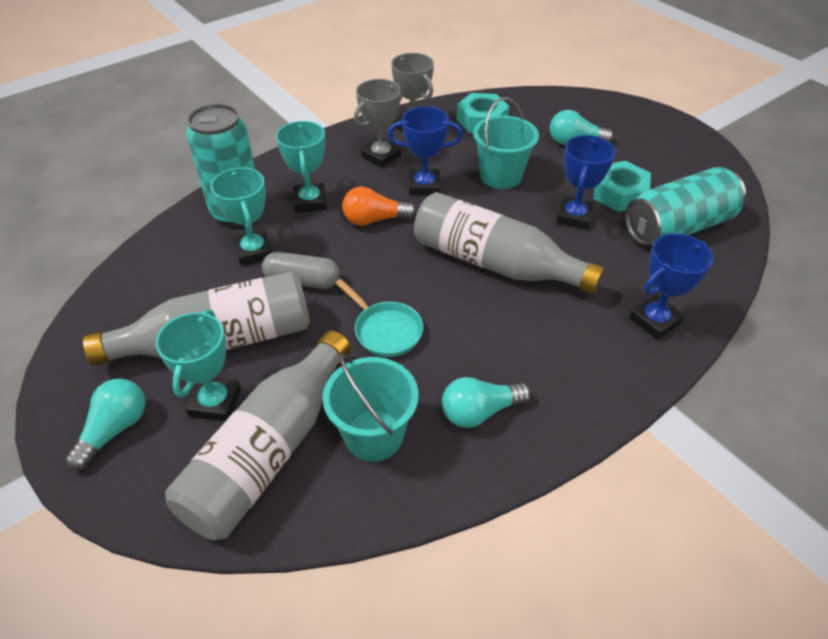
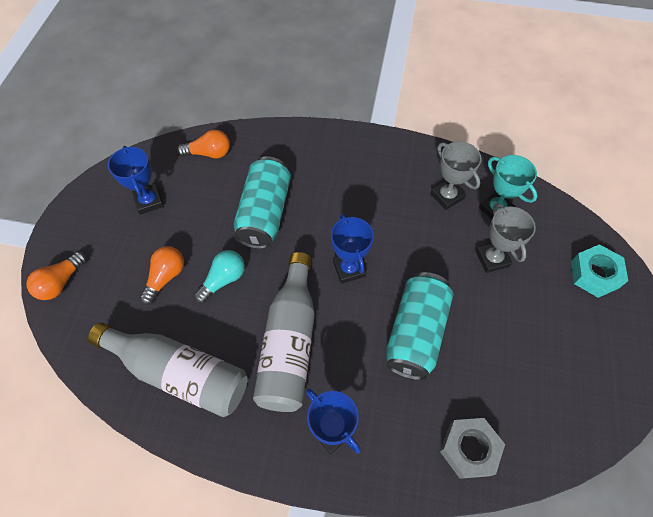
grey bottle: [83,272,310,366] [165,331,351,540] [414,192,605,294] = 3 -> [88,322,248,417] [253,252,315,412] = 2
grey capsule: [262,252,340,289] = 1 -> none = 0
grey nut: none = 0 -> [440,418,505,479] = 1
orange light bulb: [343,187,416,226] = 1 -> [27,252,87,300] [139,246,184,305] [177,130,230,159] = 3
turquoise bucket: [323,354,419,462] [473,97,539,189] = 2 -> none = 0
turquoise light bulb: [65,379,145,471] [442,377,531,428] [550,110,613,145] = 3 -> [194,250,245,304] = 1
turquoise nut: [456,93,510,133] [593,161,651,212] = 2 -> [571,244,628,298] = 1
turquoise pan: [336,279,423,357] = 1 -> none = 0
turquoise trophy: [156,309,241,421] [211,168,272,266] [276,121,326,213] = 3 -> [479,155,538,219] = 1

